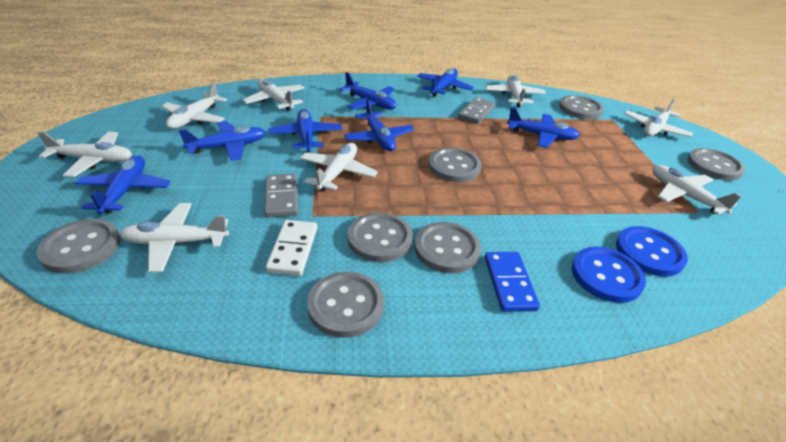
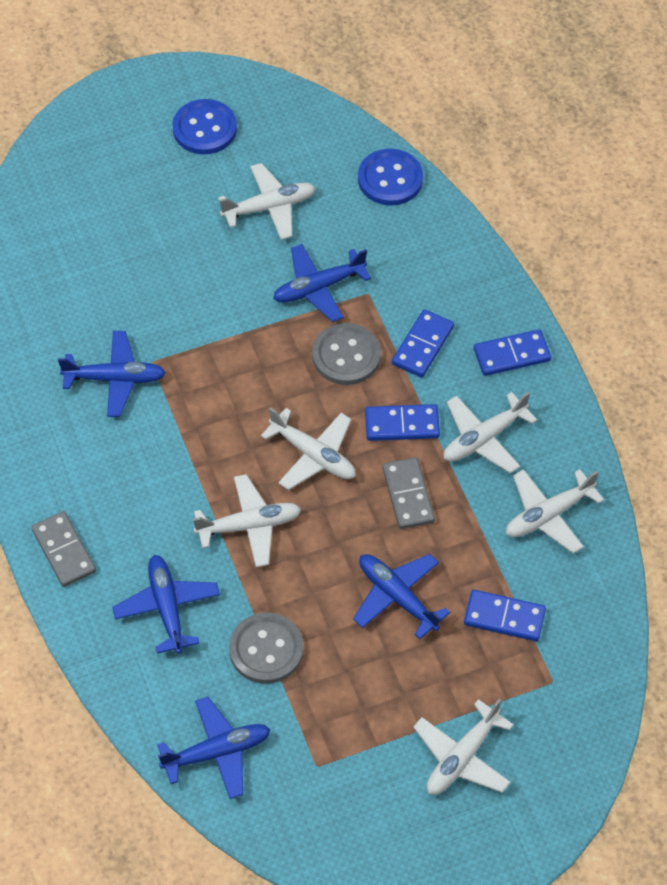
blue domino: [485,252,540,312] = 1 -> [365,404,440,441] [392,309,454,378] [464,590,546,641] [474,329,551,376] = 4
blue plane: [75,156,171,214] [179,121,266,161] [268,109,342,152] [339,72,396,110] [344,99,415,151] [417,69,474,97] [507,107,580,148] = 7 -> [58,331,166,417] [112,555,220,654] [157,697,271,799] [273,244,371,322] [353,554,450,639] = 5
grey button: [37,219,121,273] [307,272,384,338] [348,212,413,262] [414,222,481,273] [428,148,482,182] [559,95,604,119] [687,148,745,181] = 7 -> [229,612,304,684] [312,323,381,385] = 2
white domino: [265,220,317,276] = 1 -> none = 0
white plane: [38,131,132,177] [120,203,229,272] [161,82,227,129] [242,79,305,111] [300,143,378,191] [485,75,546,107] [624,98,693,137] [652,165,742,215] = 8 -> [193,474,301,567] [218,163,315,240] [261,407,356,490] [413,699,514,795] [443,392,537,474] [506,469,604,553] = 6

